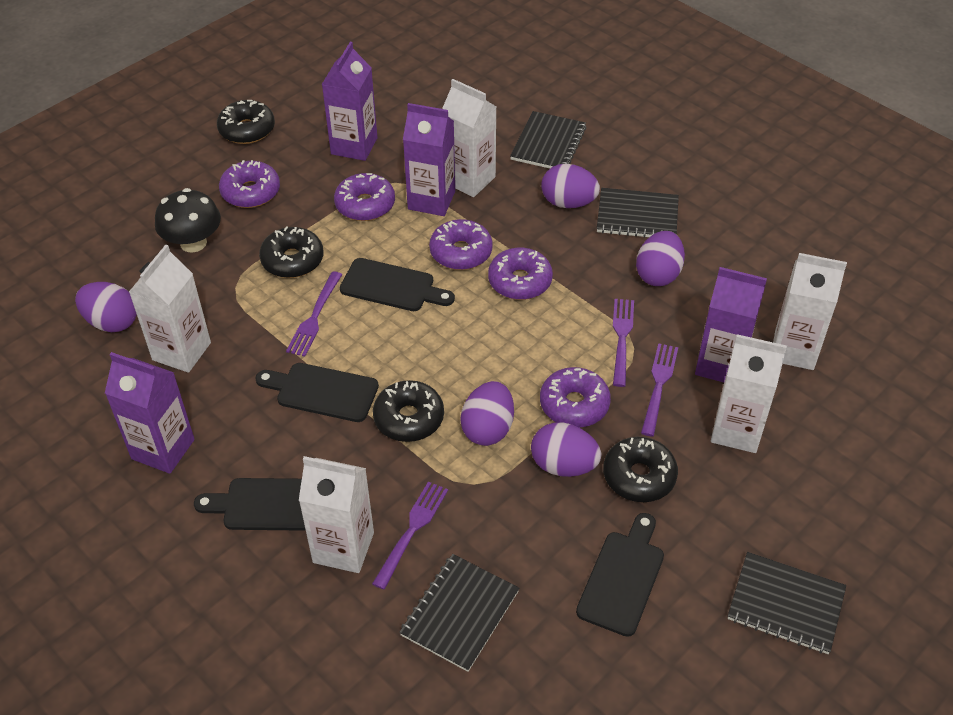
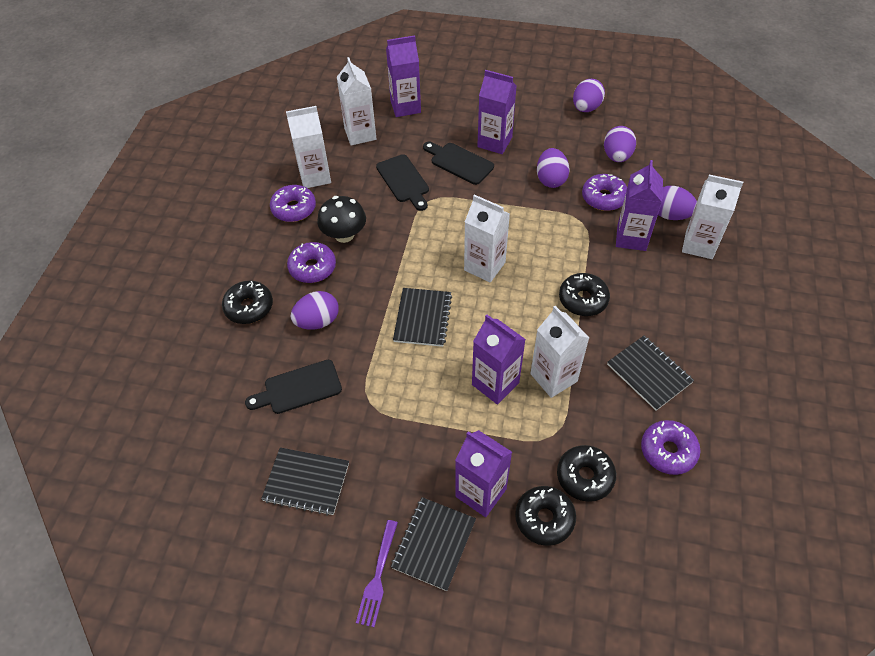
black cutting board: [194,478,306,531] [255,363,379,422] [340,258,455,311] [576,513,664,637] = 4 -> [245,360,342,414] [376,154,429,211] [423,142,494,185] = 3
purple carton: [105,352,195,474] [322,42,378,161] [403,103,455,216] [695,267,767,382] = 4 -> [386,35,421,117] [455,430,512,517] [472,315,526,405] [477,70,516,154] [616,160,663,251] = 5
purple donut: [219,160,280,208] [334,173,395,221] [429,219,493,270] [488,248,553,300] [540,367,611,428] = 5 -> [270,185,316,222] [287,242,336,283] [582,174,627,211] [641,420,700,475] = 4
purple fork: [286,271,342,357] [372,481,448,590] [613,299,634,387] [641,343,678,437] = 4 -> [356,520,398,627] = 1

